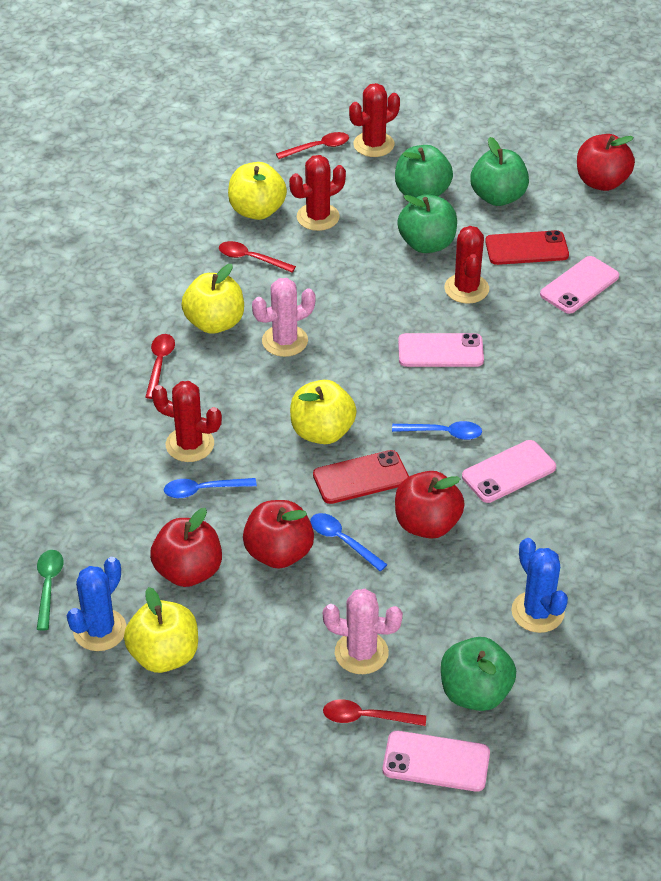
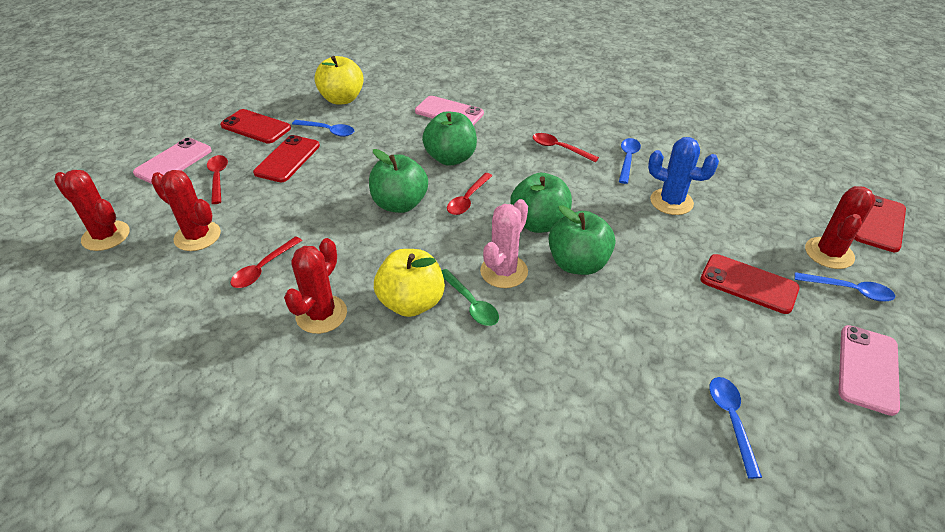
blue cactus: [67,557,127,651] [511,538,568,633] = 2 -> [648,137,719,215] = 1
blue spoon: [164,478,257,498] [310,513,388,571] [392,421,482,440] = 3 -> [292,120,354,137] [619,138,641,184] [709,377,762,479] [794,272,895,301] = 4
pink cactus: [252,278,316,357] [323,589,403,674] = 2 -> [480,199,528,288] = 1
pink phone: [383,731,490,792] [398,333,484,367] [462,440,556,503] [540,256,619,314] = 4 -> [133,138,212,185] [415,96,484,126] [838,325,900,416] = 3
red apple: [150,508,222,587] [243,500,314,569] [395,471,465,539] [577,134,635,191] = 4 -> none = 0
red phone: [313,450,409,504] [485,230,569,265] = 2 -> [220,109,291,144] [253,135,320,182] [700,254,800,314] [854,195,906,252] = 4
yellow apple: [124,587,198,673] [181,264,244,334] [228,162,287,220] [290,380,357,444] = 4 -> [314,56,364,105] [374,249,445,317] = 2

